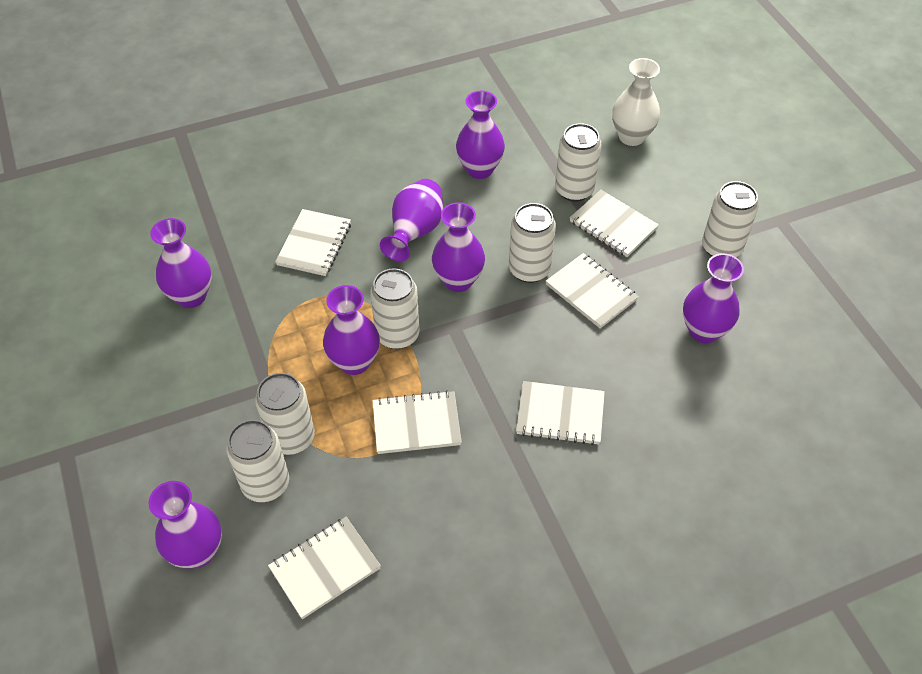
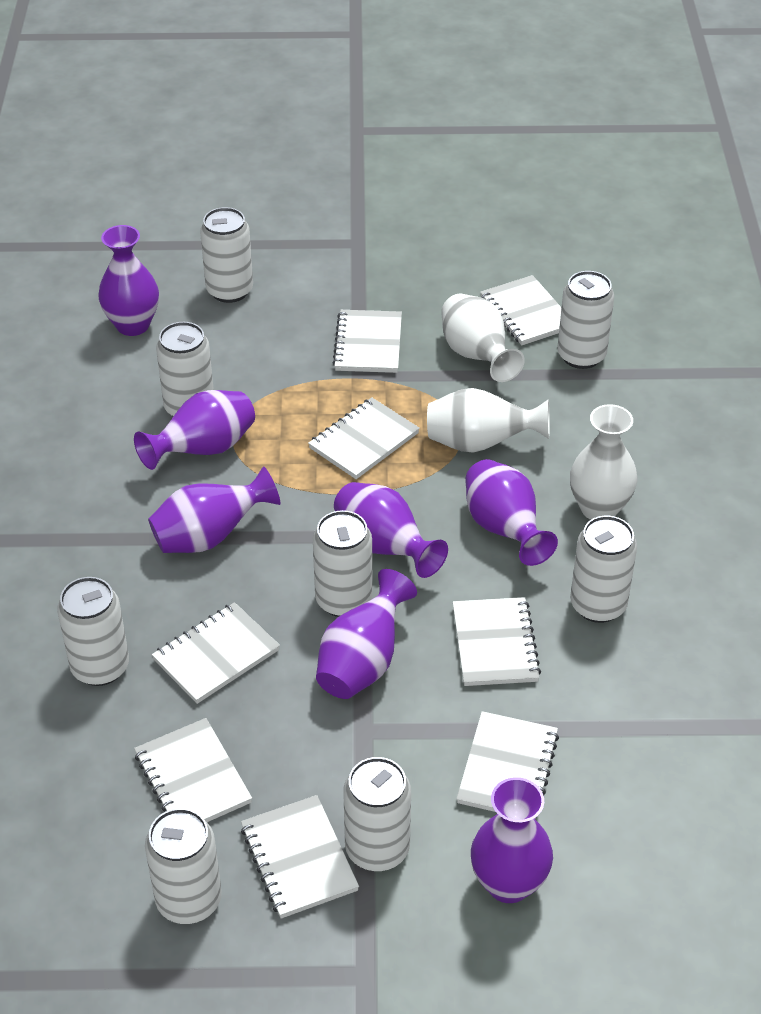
white can: [226,420,289,502] [255,373,315,455] [370,268,420,349] [509,203,556,283] [555,123,601,202] [702,181,759,257] = 6 -> [57,577,129,686] [145,808,222,924] [156,322,214,416] [200,207,253,303] [313,510,373,617] [343,757,411,871] [557,271,614,369] [570,516,637,623] = 8
white notebook: [268,517,381,619] [275,209,351,276] [372,390,462,454] [516,381,605,445] [546,253,639,329] [570,190,659,257] = 6 -> [134,718,252,822] [152,602,280,704] [241,795,359,919] [308,397,420,479] [332,310,402,373] [453,597,541,686] [456,711,559,819] [480,275,561,345] = 8
white vase: [612,58,660,146] = 1 -> [427,388,550,453] [441,293,525,382] [570,404,637,520] = 3

